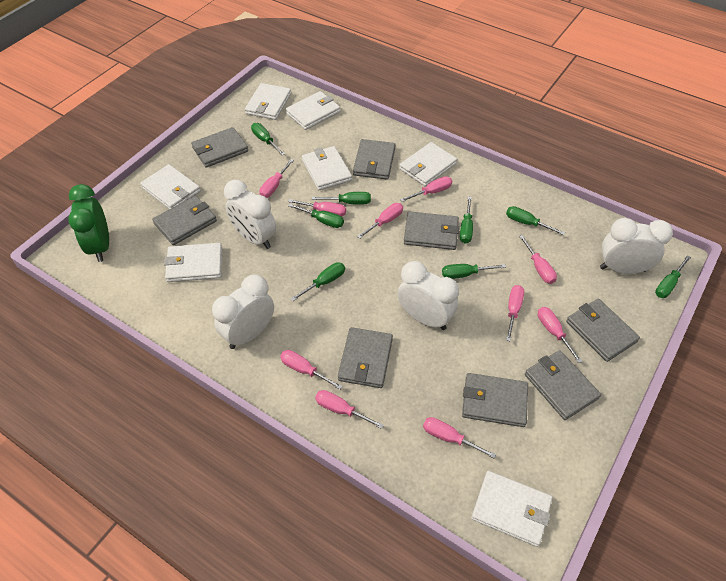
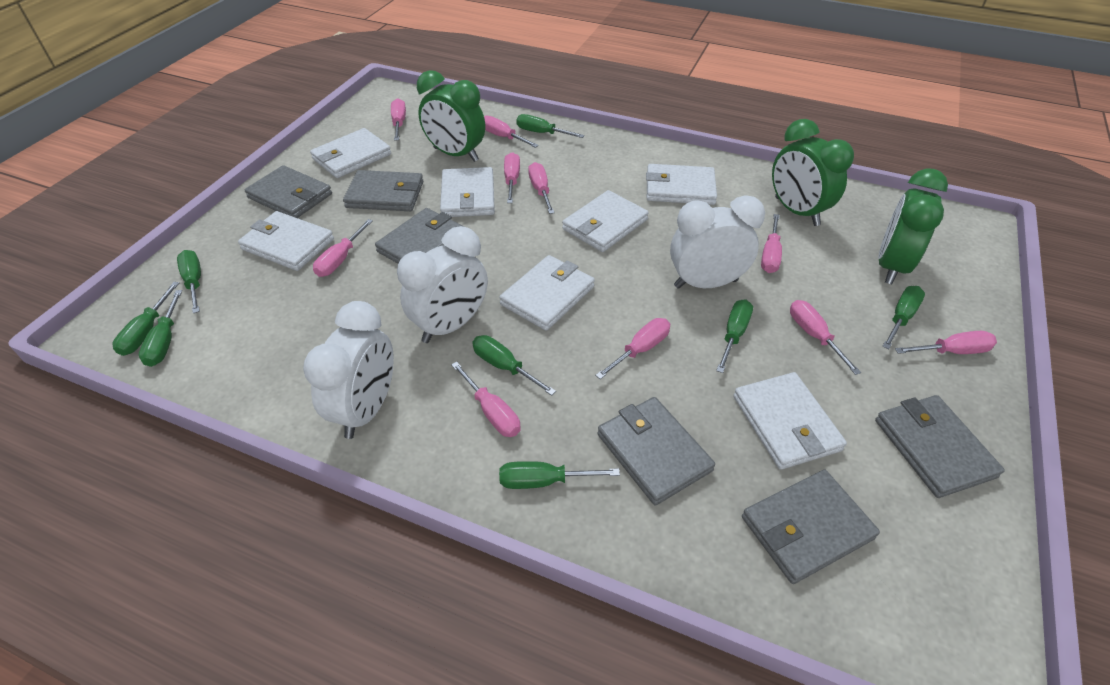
green clock: [68,184,109,262] = 1 -> [417,70,485,162] [772,119,854,226] [878,168,948,284] = 3
grey wallet: [152,196,217,245] [191,127,248,168] [338,327,393,388] [353,139,395,180] [404,211,460,250] [462,373,528,427] [525,350,601,420] [566,299,640,362] = 8 -> [245,165,332,218] [343,170,423,211] [375,208,464,263] [597,397,715,505] [742,470,880,584] [875,395,1005,498] = 6
white clock: [212,275,274,349] [224,180,276,249] [398,261,459,330] [600,218,673,274] = 4 -> [303,301,394,439] [397,226,488,343] [670,195,765,289] = 3

